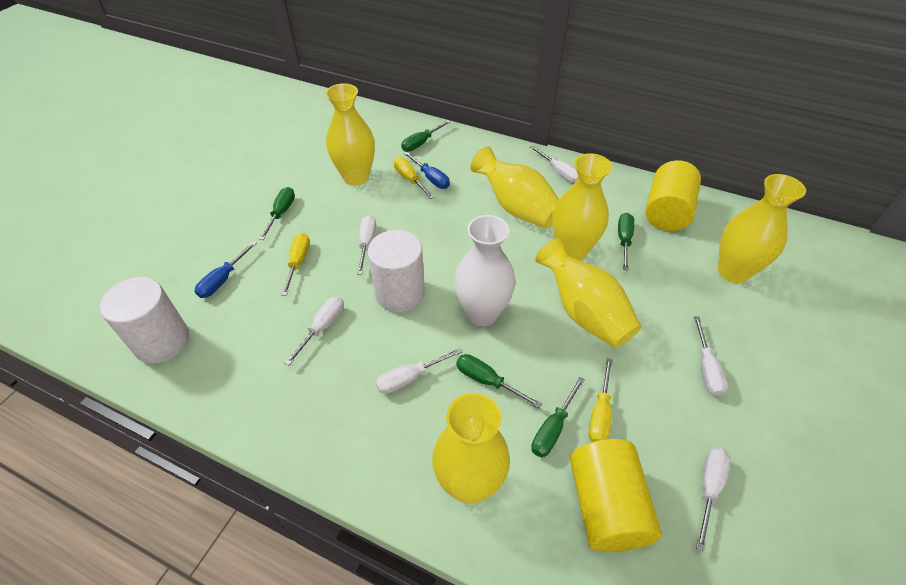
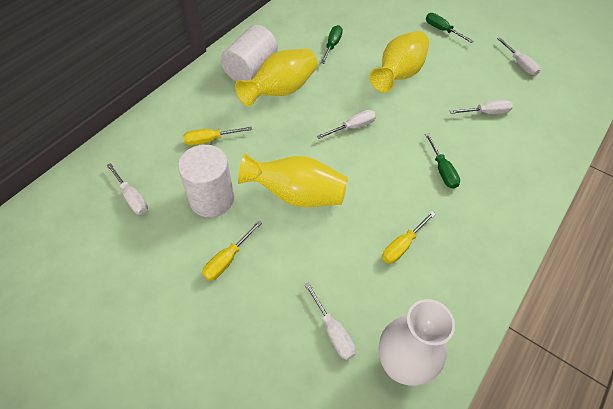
blue screwdriver: [194,241,257,298] [403,151,450,189] = 2 -> none = 0
green screwdriver: [259,187,295,240] [401,120,451,152] [456,354,542,408] [531,377,585,457] [618,213,634,271] = 5 -> [321,25,343,64] [425,133,460,189] [426,13,474,43] = 3
white screwdriver: [285,296,344,366] [357,215,376,275] [376,348,463,394] [530,146,578,183] [694,316,728,396] [696,447,730,552] = 6 -> [107,163,148,215] [304,282,356,360] [317,110,376,139] [450,100,513,114] [497,38,540,76] = 5
yellow cylinder: [570,439,662,552] [645,160,701,231] = 2 -> none = 0
yellow vase: [325,83,375,186] [432,393,510,504] [471,146,559,228] [535,237,641,348] [552,153,612,261] [718,174,806,283] = 6 -> [235,49,318,107] [238,153,348,207] [370,31,429,93] = 3

